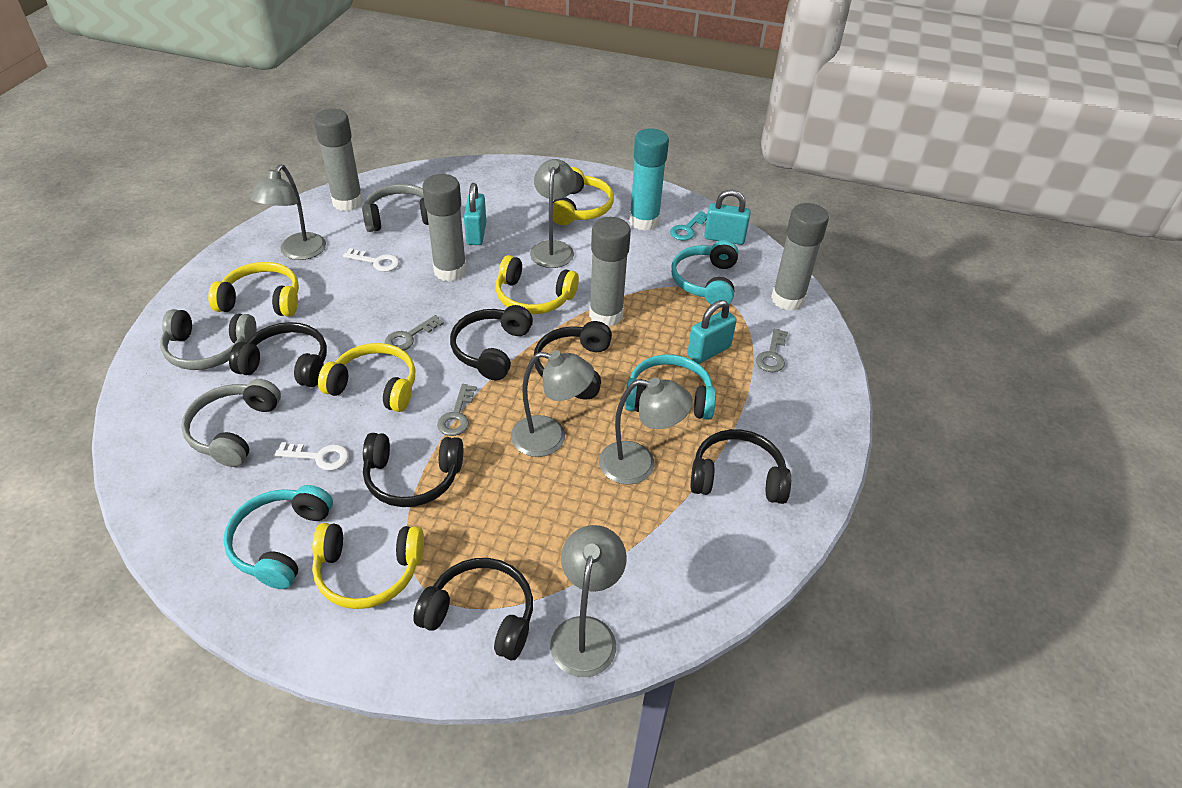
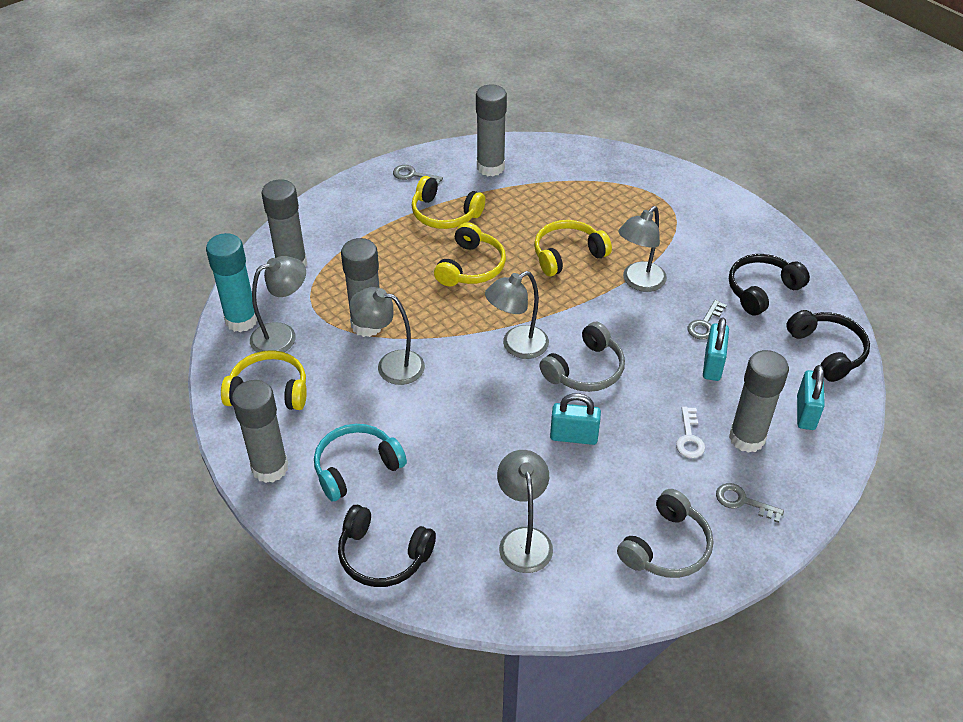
black headphones: [229,322,327,387] [363,433,463,507] [413,558,533,660] [450,305,533,381] [534,321,612,400] [691,429,791,504] = 6 -> [338,505,436,587] [729,254,810,315] [786,310,870,382] = 3
grey glue stick: [314,109,363,211] [422,174,467,282] [589,217,631,327] [771,203,829,310] = 4 -> [232,380,288,483] [261,179,307,267] [341,238,382,337] [476,84,507,176] [729,350,789,453] = 5
grey headphones: [160,309,257,370] [181,379,281,467] [362,184,429,232] = 3 -> [539,322,625,392] [617,489,713,578] = 2
turquoise headphones: [223,485,333,589] [625,355,716,420] [671,240,738,305] = 3 -> [314,424,407,501] = 1
turquoise key: [670,211,708,241] = 1 -> none = 0
white key: [275,442,349,471] [343,248,400,272] = 2 -> [676,407,705,458] = 1
yellow headphones: [208,262,299,317] [312,523,424,609] [318,343,416,412] [496,255,579,314] [553,167,614,225] = 5 -> [221,350,307,410] [411,176,485,229] [434,222,506,287] [534,220,612,276] = 4

